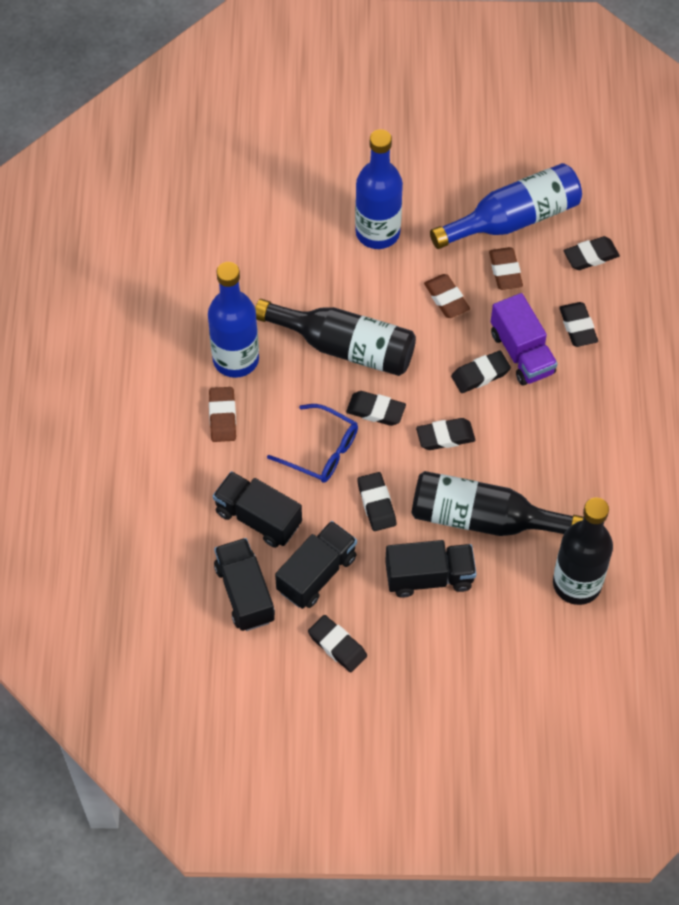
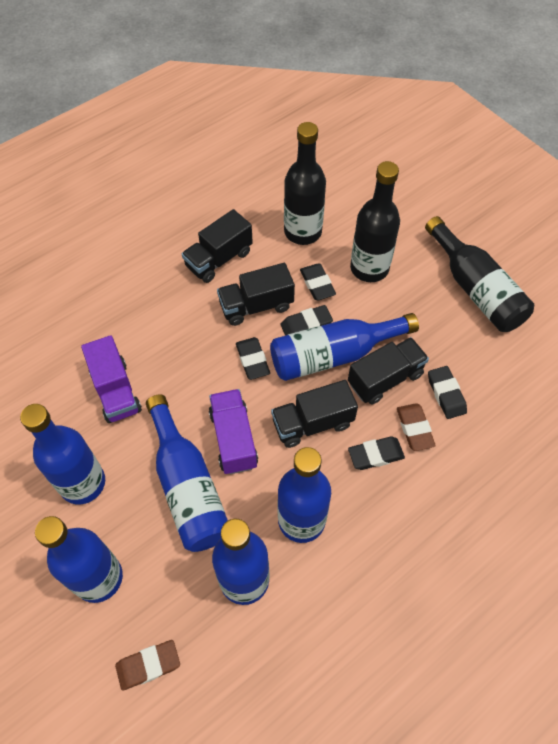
black eraser: [308,615,367,672] [346,391,406,426] [357,472,396,531] [416,418,475,450] [451,351,511,393] [559,302,598,347] [564,236,620,270] = 7 -> [236,337,270,380] [281,305,333,336] [300,264,336,300] [348,437,405,470] [428,366,467,419] = 5
blue bottle: [208,262,259,378] [355,129,403,249] [430,163,582,249] = 3 -> [20,404,105,505] [35,516,123,603] [146,394,228,552] [212,519,270,605] [270,313,419,381] [278,447,331,543] = 6
blue glasses: [267,404,358,483] = 1 -> none = 0
brown eraser: [209,387,236,442] [424,274,470,318] [489,247,523,290] = 3 -> [115,640,180,691] [397,403,436,451] = 2
purple truck: [491,293,558,385] = 1 -> [81,335,142,423] [209,389,258,474] = 2

